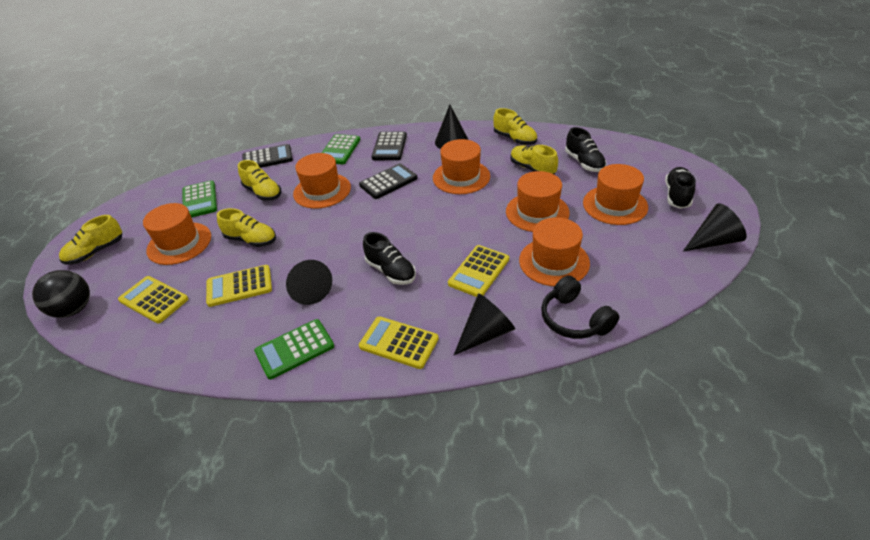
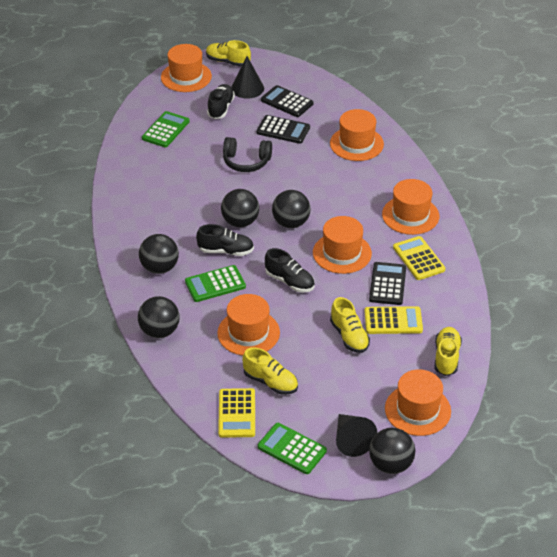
black ball: [32,270,90,318] = 1 -> [138,296,180,338] [139,234,179,274] [221,189,259,227] [272,190,310,228] [369,428,415,474] = 5
black cone: [286,260,332,305] [435,105,469,149] [454,294,515,355] [683,203,747,252] = 4 -> [231,56,264,99] [336,414,377,457] = 2
yellow calculator: [118,276,188,323] [206,265,272,307] [359,316,439,369] [448,245,509,297] = 4 -> [218,388,255,438] [365,306,423,334] [393,236,445,280] = 3
yellow shoe: [59,215,122,265] [217,208,276,247] [238,160,281,201] [493,108,537,145] [510,145,558,175] = 5 -> [206,40,251,67] [242,348,298,395] [330,297,370,353] [435,327,462,376] = 4

